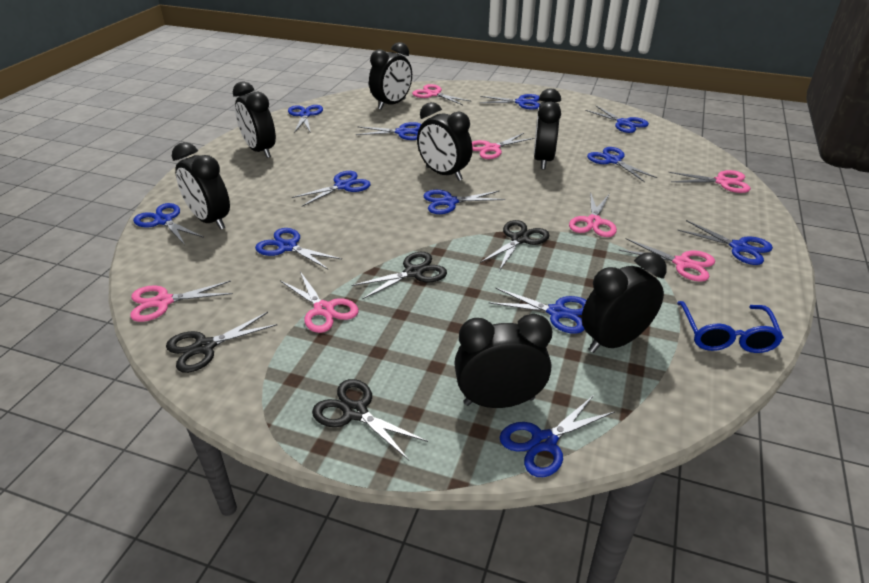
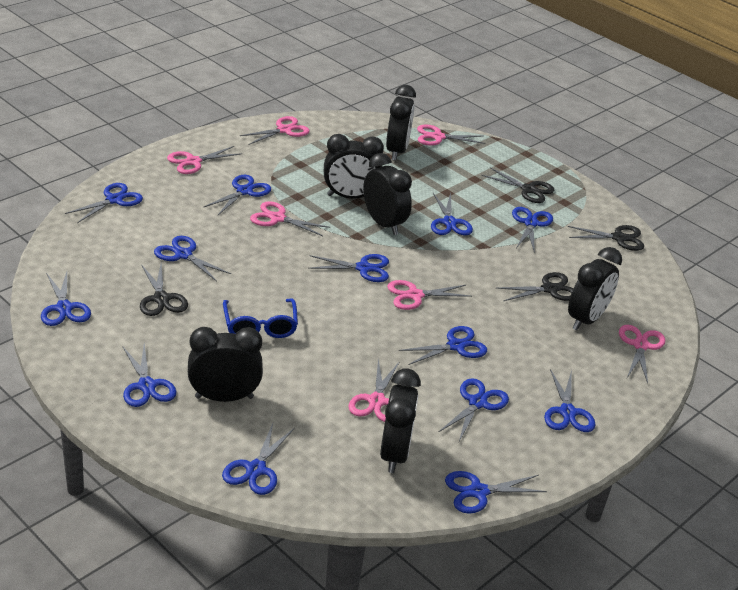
black clock: [172,142,230,230] [233,81,276,158] [369,42,412,109] [417,102,473,181] [454,314,552,408] [534,89,561,169] [582,252,666,353] = 7 -> [188,327,263,402] [324,134,384,199] [363,153,412,235] [380,368,421,473] [386,85,416,161] [568,247,622,331] = 6
blue scissors: [133,203,204,245] [255,228,342,269] [288,105,323,133] [292,171,371,206] [356,122,421,140] [423,190,505,214] [479,94,540,110] [489,288,587,334] [499,395,615,477] [585,105,649,133] [587,147,657,182] [677,220,773,265] = 12 -> [41,272,91,326] [65,183,143,223] [122,343,177,407] [154,236,231,282] [203,175,271,215] [222,423,295,495] [308,254,389,282] [399,326,487,365] [431,193,473,235] [439,378,509,441] [445,471,547,514] [512,207,553,253] [544,369,595,432] = 13

